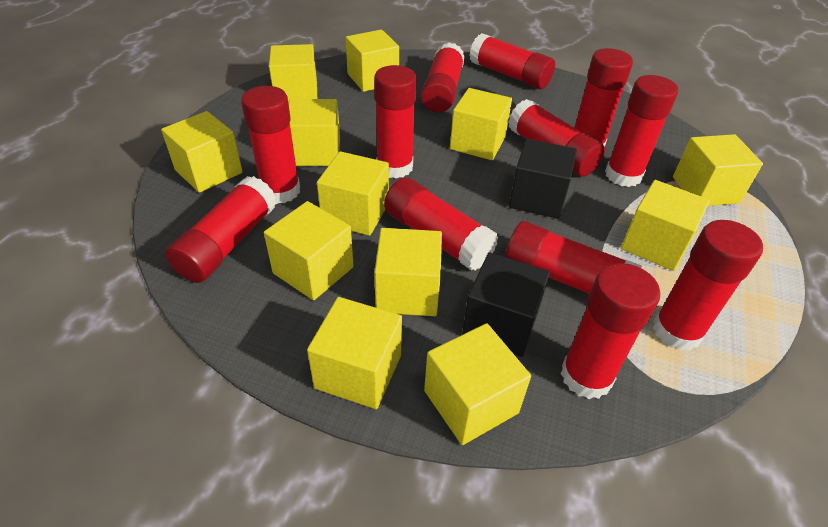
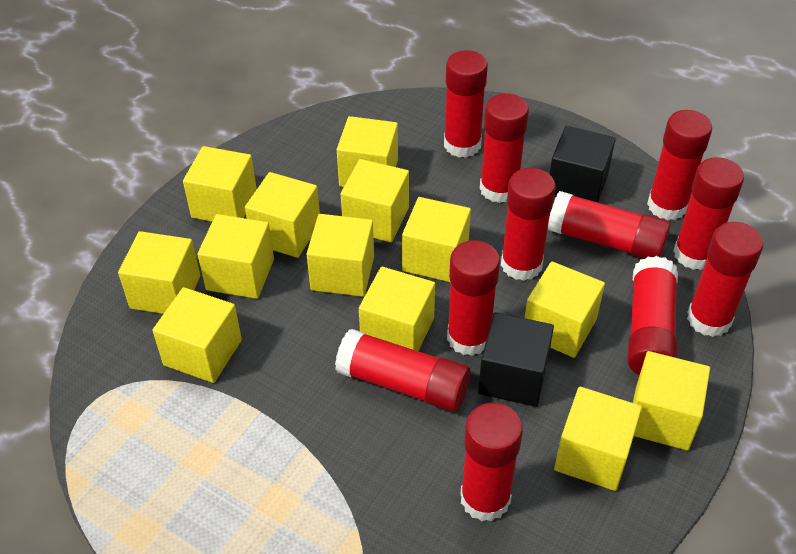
red glue stick: [165,176,277,283] [241,86,300,204] [374,65,417,179] [384,178,498,271] [421,42,465,113] [470,33,555,89] [505,221,642,294] [508,99,605,177] [561,263,660,399] [574,48,633,147] [605,75,678,187] [653,220,763,351] = 12 -> [335,329,471,412] [444,50,488,158] [447,240,500,356] [460,403,523,522] [480,93,529,203] [501,168,556,281] [548,191,671,259] [628,256,678,375] [647,110,712,220] [673,157,744,270] [687,222,763,337] = 11
yellow cube: [161,111,243,193] [264,201,354,300] [269,44,317,103] [288,99,340,166] [307,297,402,409] [317,151,389,236] [345,30,399,92] [374,228,442,316] [424,323,531,445] [450,88,512,160] [621,180,710,271] [673,134,763,206] = 12 -> [118,231,200,314] [152,287,242,383] [183,146,257,222] [198,214,274,299] [245,172,320,258] [307,214,374,297] [337,116,398,187] [341,159,409,242] [359,267,435,351] [402,197,471,282] [525,261,605,358] [554,387,642,491] [633,351,710,450] = 13

